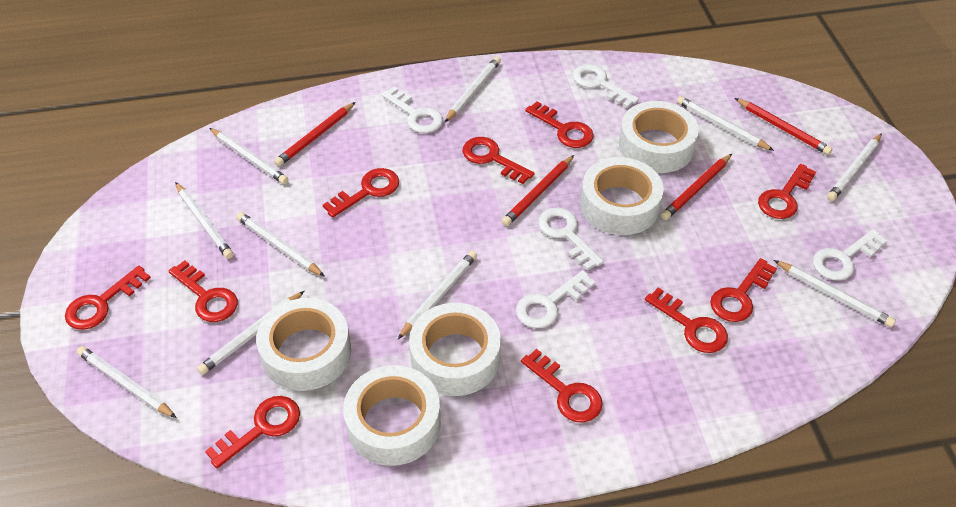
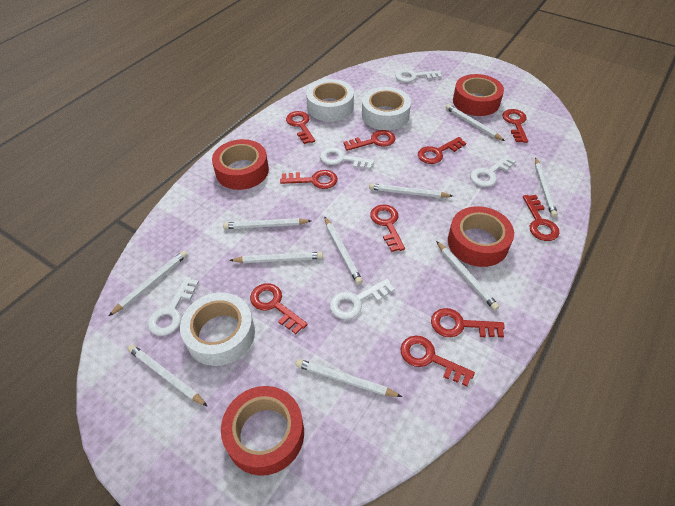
red pencil: [274,102,356,167] [502,155,574,226] [661,154,732,220] [735,98,832,155] = 4 -> none = 0
red tape: none = 0 -> [212,139,269,190] [221,386,304,476] [448,206,514,267] [453,74,504,116] = 4
white tape: [256,298,351,391] [343,365,441,466] [409,303,501,396] [580,157,664,235] [619,101,699,173] = 5 -> [180,292,255,366] [306,79,354,121] [362,87,411,130] = 3

